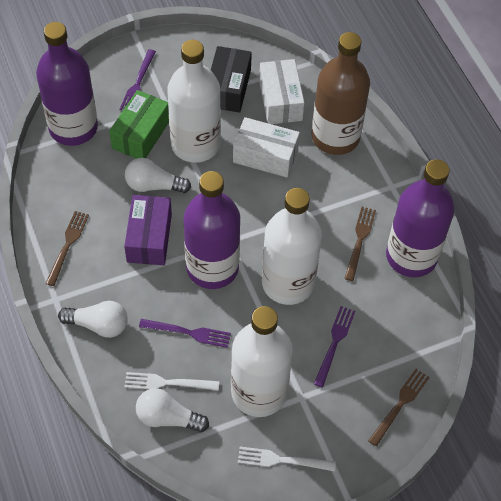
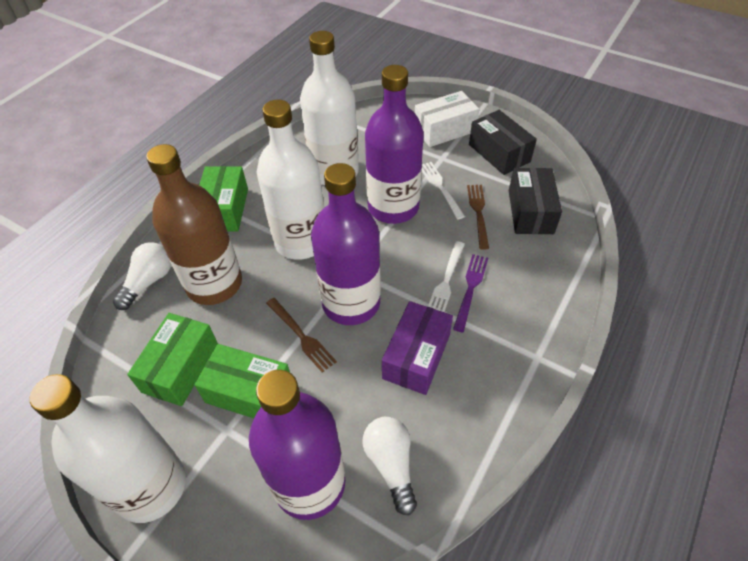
black box: [211,46,252,113] = 1 -> [469,110,537,175] [509,168,562,234] = 2
brown fork: [45,211,89,286] [344,207,376,281] [368,369,430,447] = 3 -> [266,298,337,373] [467,185,489,250] = 2
green box: [109,90,169,159] = 1 -> [127,313,218,406] [195,344,290,418] [199,166,248,231] = 3
purple fork: [120,49,156,110] [139,319,231,348] [314,306,355,388] = 3 -> [453,254,488,332] = 1
white box: [233,117,300,178] [259,59,304,124] = 2 -> [415,91,479,147] = 1
white light bulb: [58,301,128,338] [125,158,191,193] [136,388,209,432] = 3 -> [113,242,171,310] [362,417,417,515] = 2

